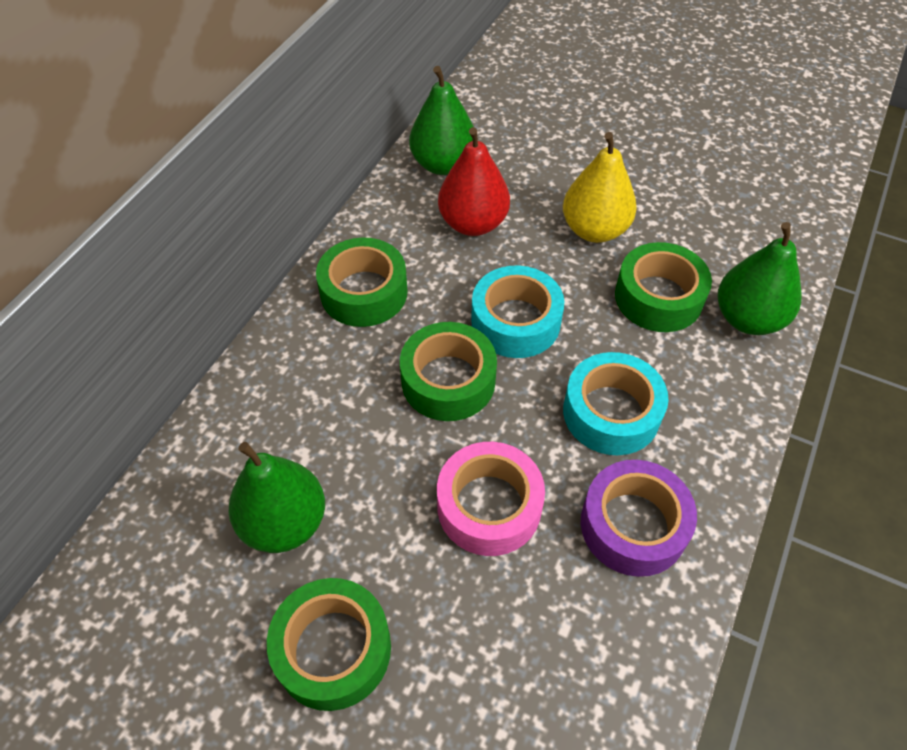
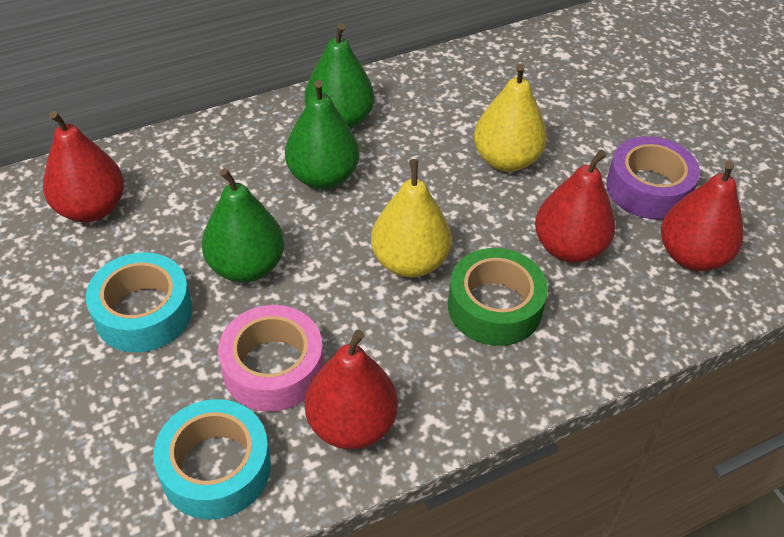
green tape: [267,578,391,711] [316,237,408,327] [400,322,497,421] [615,242,712,332] = 4 -> [448,248,548,346] = 1
red pear: [438,127,510,236] = 1 -> [43,111,124,222] [305,330,398,449] [535,150,616,263] [661,161,744,271] = 4
yellow pear: [563,132,637,243] = 1 -> [371,159,451,278] [474,64,547,172] = 2

